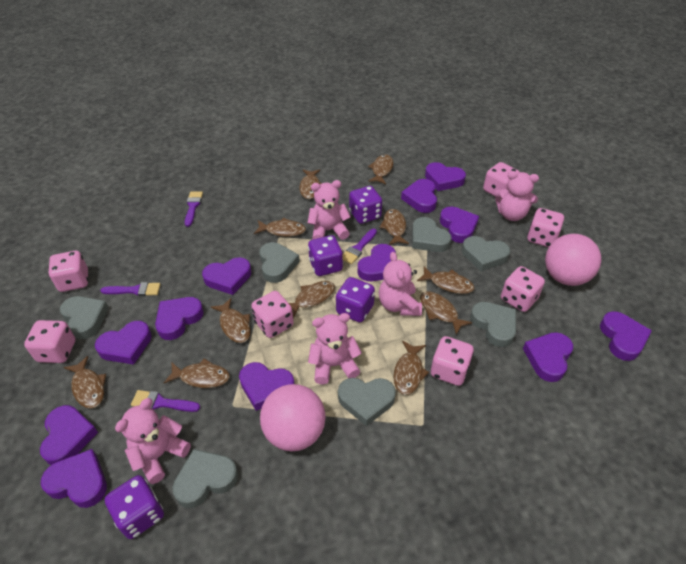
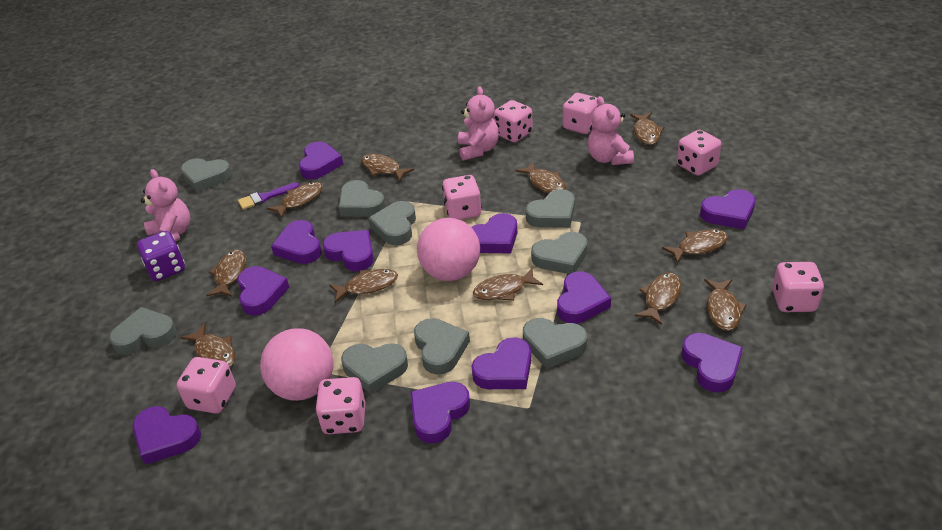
grey heart: [60,296,109,339] [172,449,238,508] [259,242,300,283] [338,378,396,426] [412,217,452,252] [462,236,510,272] [470,302,516,347] = 7 -> [109,307,177,355] [181,158,232,192] [339,180,385,217] [341,343,408,394] [368,201,416,245] [414,318,470,375] [523,318,587,369] [525,189,575,228] [531,232,588,274] = 9
pink teddy bear: [115,398,191,484] [308,180,351,240] [308,313,362,384] [379,252,422,316] [494,171,539,221] = 5 -> [141,169,190,242] [458,87,499,161] [588,96,634,165] = 3
purple brush: [100,282,161,296] [131,390,200,412] [185,191,203,227] [343,229,377,264] = 4 -> [238,182,300,210] = 1
purple dice: [105,475,164,539] [308,235,343,276] [336,277,375,322] [349,186,382,224] = 4 -> [137,231,185,281] = 1
purple heart: [40,405,98,465] [41,449,107,508] [95,321,152,365] [155,297,204,340] [202,257,251,295] [239,362,295,411] [358,244,396,281] [401,179,437,213] [425,162,466,191] [440,207,479,243] [523,332,573,382] [600,311,652,361] = 12 -> [133,406,201,465] [237,266,289,316] [271,220,322,264] [299,141,343,180] [323,230,374,271] [410,382,470,443] [471,213,517,253] [472,337,531,389] [557,271,611,324] [681,333,743,393] [700,189,755,230] = 11

